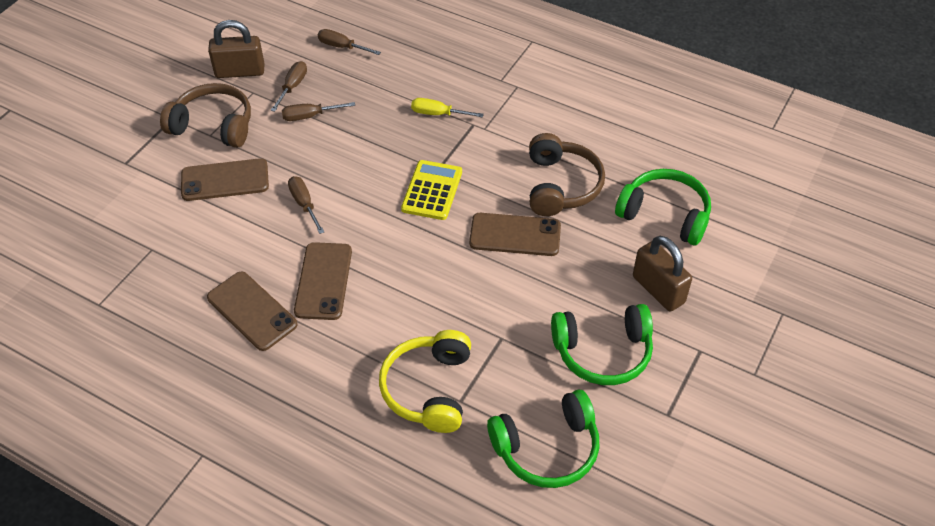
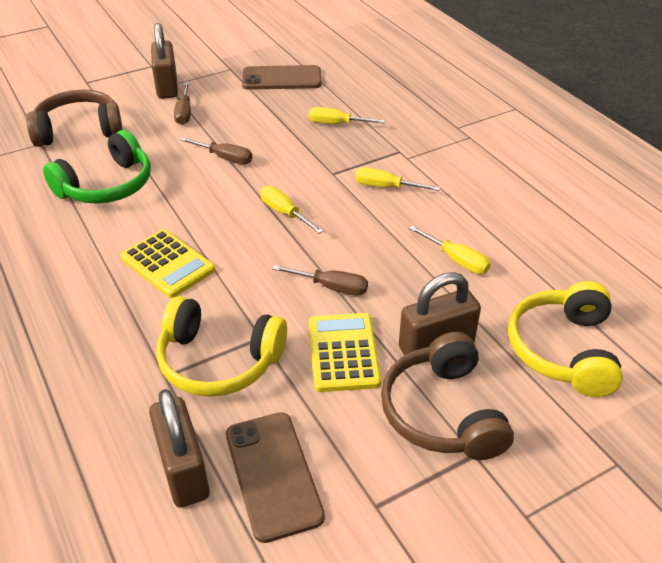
brown padlock: [208,20,265,78] [633,236,692,312] = 2 -> [149,389,209,508] [151,23,178,99] [399,272,481,355] = 3
brown phone: [181,158,269,201] [207,272,298,351] [294,242,352,320] [469,213,561,256] = 4 -> [226,412,325,543] [242,65,321,90] = 2
brown screwdriver: [271,61,307,112] [282,102,355,121] [288,176,324,234] [318,29,381,55] = 4 -> [174,82,191,125] [179,137,252,164] [272,265,368,296] = 3
green headphones: [487,389,599,488] [551,304,653,385] [615,169,711,246] = 3 -> [43,130,151,203] = 1
yellow calculator: [401,160,462,220] = 1 -> [120,229,215,298] [309,313,381,392] = 2
yellow headphones: [379,330,471,433] = 1 -> [156,296,287,397] [508,281,623,397] = 2
yellow screwdriver: [411,98,484,117] = 1 -> [260,186,323,234] [309,107,385,124] [355,167,440,191] [409,225,491,274] = 4

